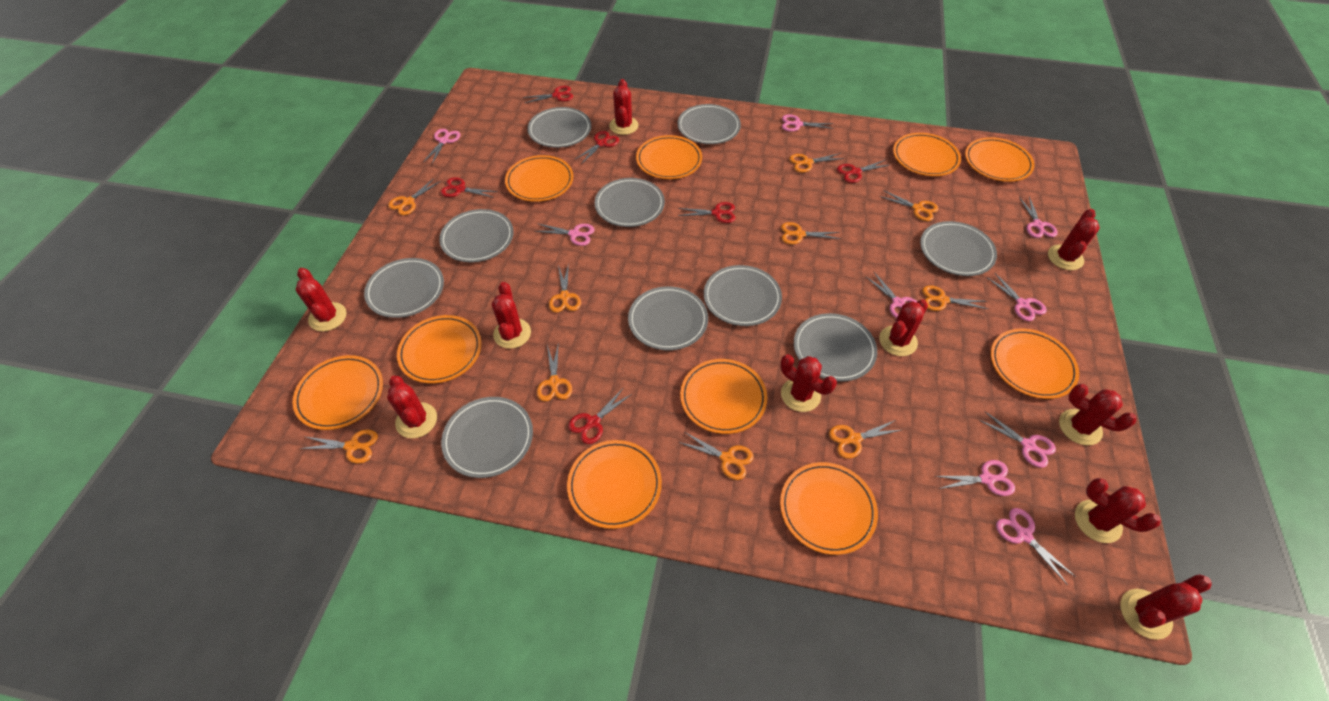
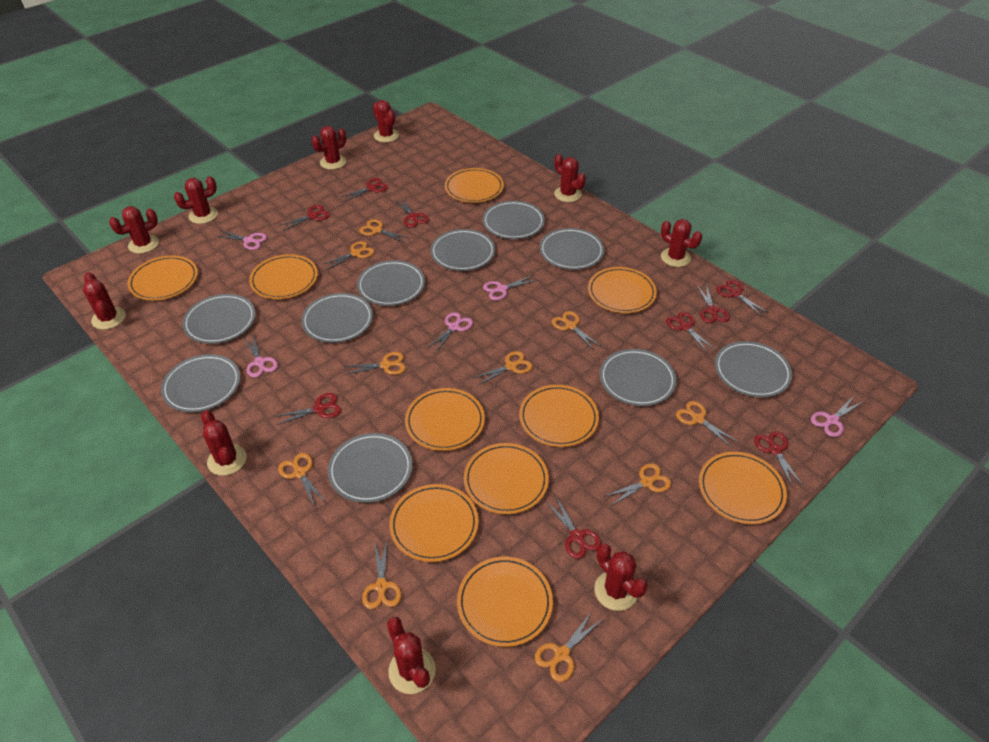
pink scissors: [423,129,460,164] [534,223,595,246] [782,114,834,132] [865,272,917,318] [935,460,1015,496] [979,411,1056,468] [986,272,1047,321] [996,508,1076,585] [1019,197,1058,238] = 9 -> [215,230,267,250] [243,335,278,378] [428,312,473,353] [483,275,537,300] [811,396,864,437] = 5
red scissors: [440,177,498,198] [523,86,573,103] [568,387,632,444] [574,131,619,164] [678,202,736,223] [837,160,889,183] = 6 -> [274,393,341,425] [279,205,330,231] [341,178,388,202] [395,198,429,227] [546,496,601,559] [666,312,715,353] [697,284,730,323] [716,280,768,316] [754,431,803,488] = 9

